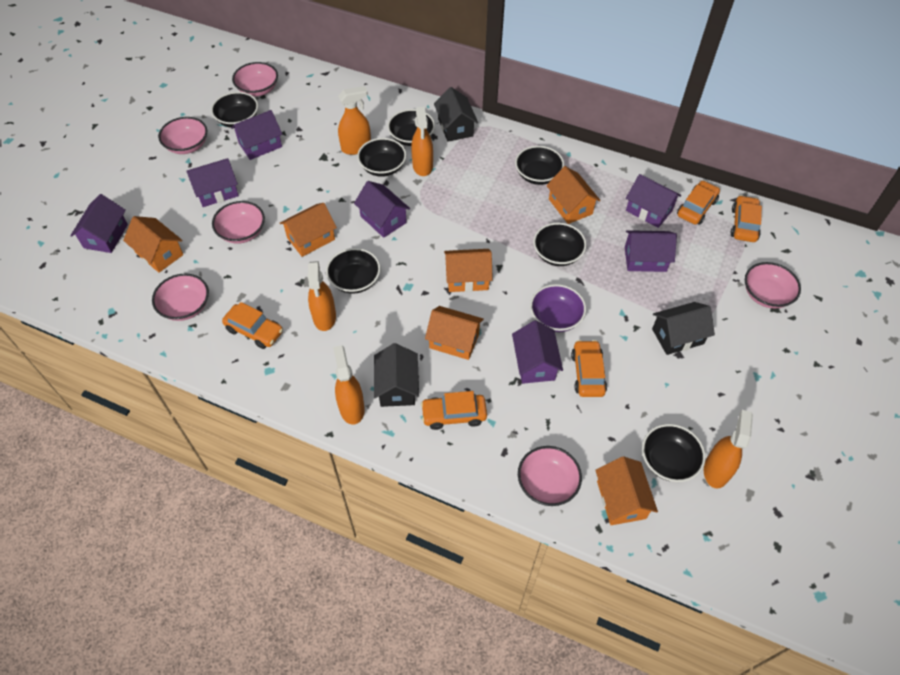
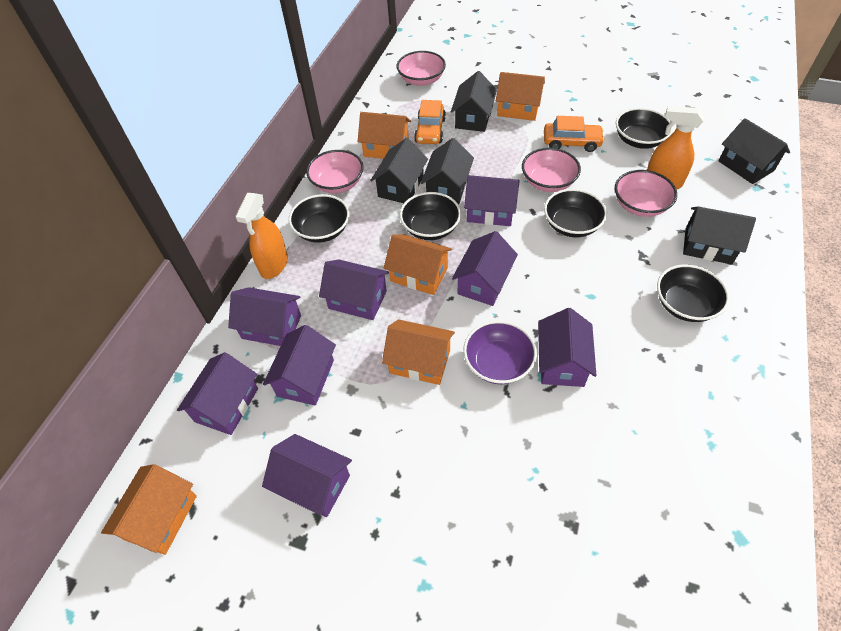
black bowl: [211,92,258,128] [326,248,381,294] [357,138,406,177] [387,109,435,146] [515,146,564,185] [533,223,587,266] [642,424,706,482] = 7 -> [289,194,350,243] [400,192,461,240] [544,189,607,237] [616,108,673,149] [657,264,730,322] = 5
black house: [374,343,419,407] [434,87,478,142] [652,302,715,355] = 3 -> [370,138,428,203] [421,138,474,205] [451,71,497,132] [683,206,756,265] [719,118,790,184] = 5
orange car: [222,302,283,349] [421,391,487,430] [571,340,607,397] [677,180,720,225] [731,195,762,242] = 5 -> [414,100,446,144] [544,116,605,152] = 2
orange house: [123,216,183,273] [280,203,337,257] [425,306,484,360] [444,249,493,292] [546,166,601,224] [595,456,658,525] = 6 -> [101,464,197,555] [358,112,411,159] [382,319,455,385] [384,234,452,295] [496,72,545,121] = 5
orange spray bottle: [307,261,336,331] [333,345,365,425] [338,86,371,155] [411,107,433,176] [704,410,753,489] = 5 -> [235,193,288,279] [647,106,704,189] = 2
pink bowl: [152,274,209,321] [158,117,207,154] [212,201,265,244] [232,62,278,96] [518,446,582,506] [745,262,801,308] = 6 -> [306,150,364,194] [397,51,446,86] [522,148,581,192] [615,170,677,217] = 4
purple house: [70,194,128,253] [186,158,239,207] [231,110,282,160] [354,181,410,238] [512,320,563,384] [625,230,677,272] [626,174,682,228] = 7 -> [177,352,258,435] [228,287,301,346] [262,434,352,517] [263,325,336,406] [319,260,389,320] [452,231,518,306] [464,175,520,226] [538,308,597,387] = 8

